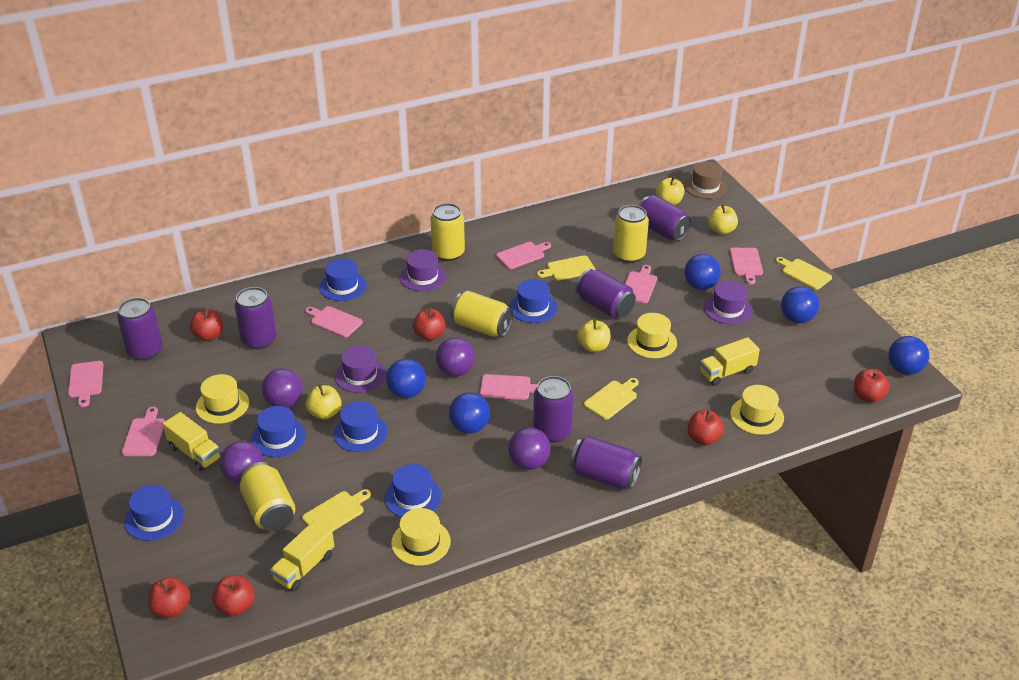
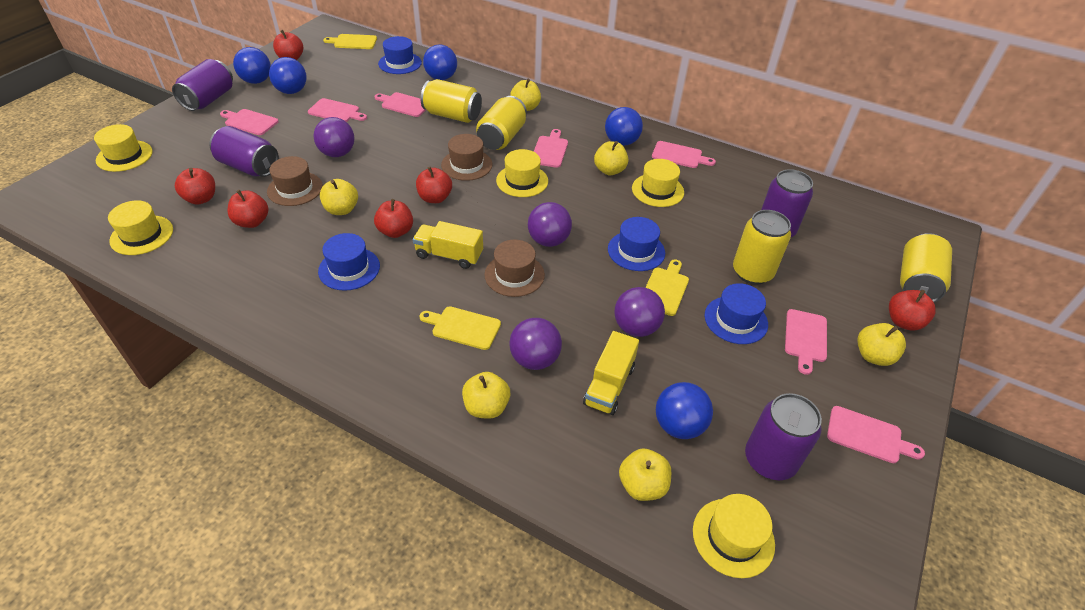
blue hat: [124,485,184,541] [251,406,306,457] [319,258,367,301] [334,401,388,452] [384,464,442,517] [509,279,557,323] = 6 -> [318,233,380,291] [378,36,422,74] [608,217,665,271] [705,283,768,344] = 4
brown hat: [684,161,727,199] = 1 -> [267,156,323,206] [441,134,493,181] [484,240,545,297] = 3
purple can: [117,298,163,361] [234,287,277,349] [533,376,574,443] [570,436,642,489] [576,269,636,318] [638,195,692,241] = 6 -> [172,59,233,111] [209,126,279,177] [745,393,822,480] [761,169,813,237] = 4
purple hat: [335,345,386,393] [400,249,446,291] [704,281,752,324] = 3 -> none = 0
yellow apple: [306,385,341,420] [577,319,611,352] [656,176,685,205] [708,205,738,235] = 4 -> [320,179,358,215] [462,372,510,419] [510,79,541,111] [594,141,628,175] [619,448,671,501] [857,323,906,366] = 6
yellow cutting board: [302,489,371,532] [537,255,596,281] [584,378,639,420] [776,257,832,290] = 4 -> [323,34,377,49] [419,306,501,350] [645,259,689,316] = 3
yellow hat: [196,374,249,424] [391,508,451,566] [627,313,677,358] [730,385,784,435] = 4 -> [94,124,153,172] [108,200,173,255] [496,149,548,197] [632,159,684,207] [693,494,775,578] = 5
yellow truck: [163,412,221,471] [270,520,334,592] [700,337,760,386] = 3 -> [413,221,483,269] [583,331,639,415] = 2

